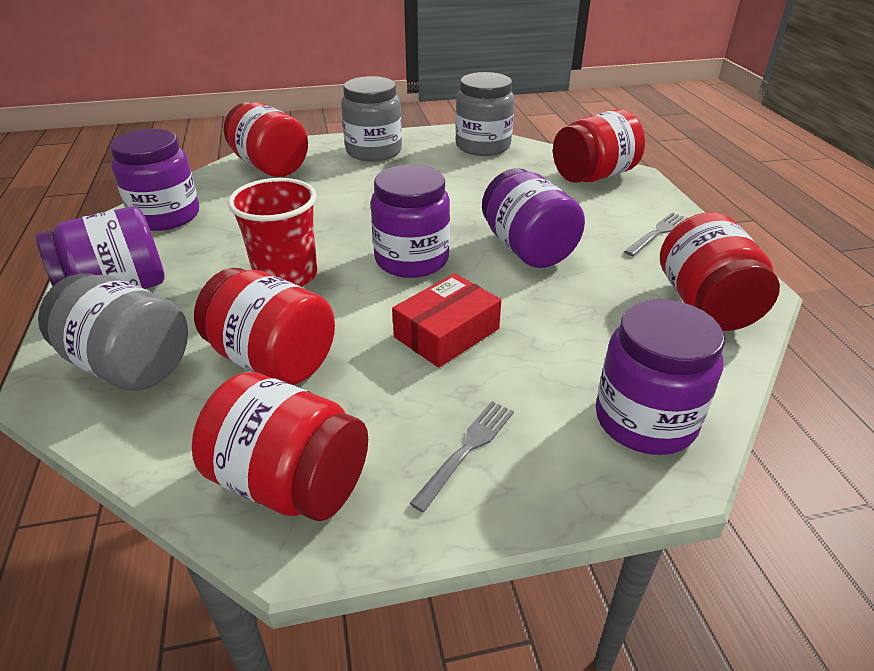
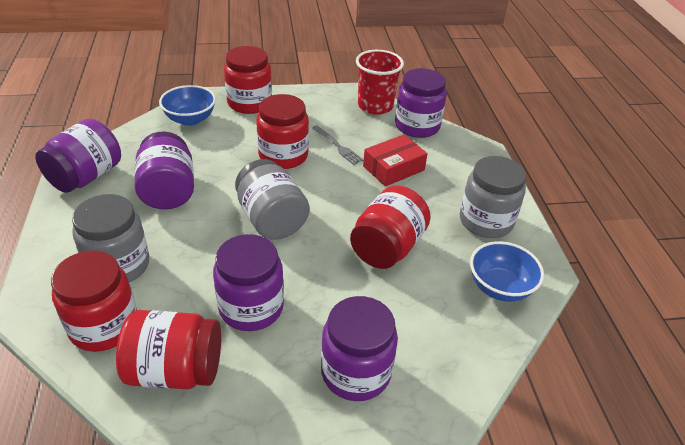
blue bowl: none = 0 -> [159,85,216,126] [470,241,544,302] = 2
grey fork: [409,401,514,512] [624,212,687,256] = 2 -> [312,125,364,165] = 1

